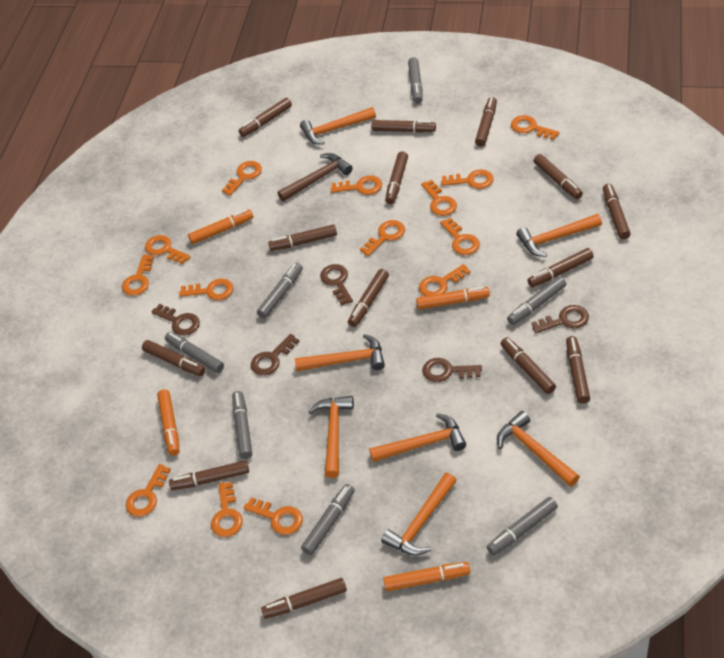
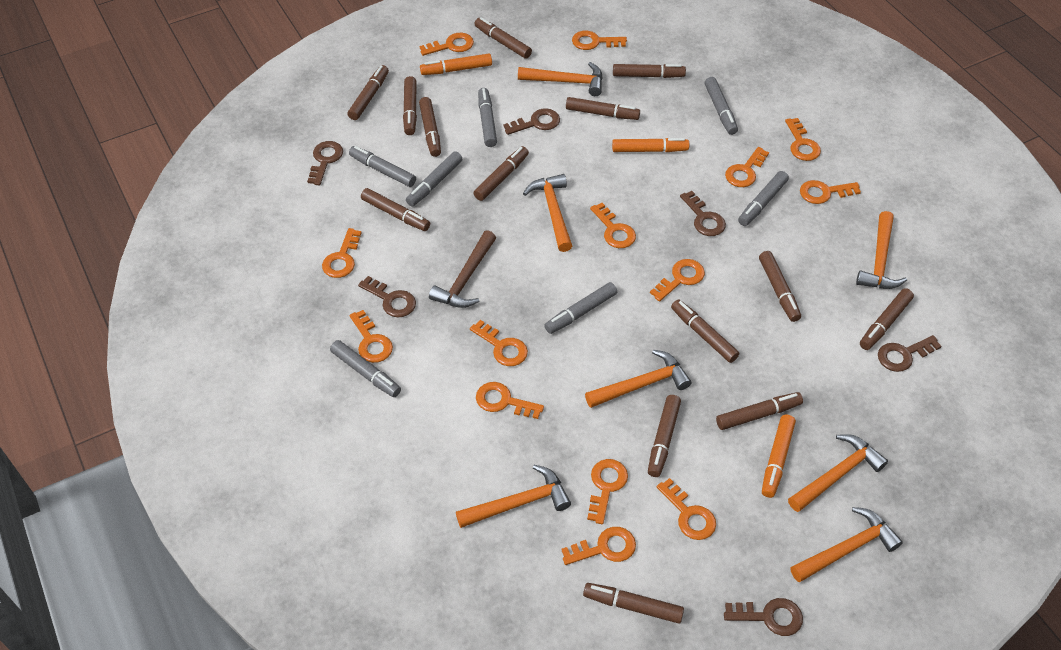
brown key: [151,304,200,336] [251,334,299,376] [320,264,353,305] [422,358,482,382] [531,305,589,333] = 5 -> [307,141,343,185] [358,276,416,317] [503,108,560,135] [680,191,726,236] [724,598,803,636] [878,335,942,372] = 6
orange marker: [157,389,180,456] [188,209,253,244] [383,562,470,591] [416,286,490,310] = 4 -> [420,54,492,75] [612,138,689,152] [762,415,796,498] = 3

